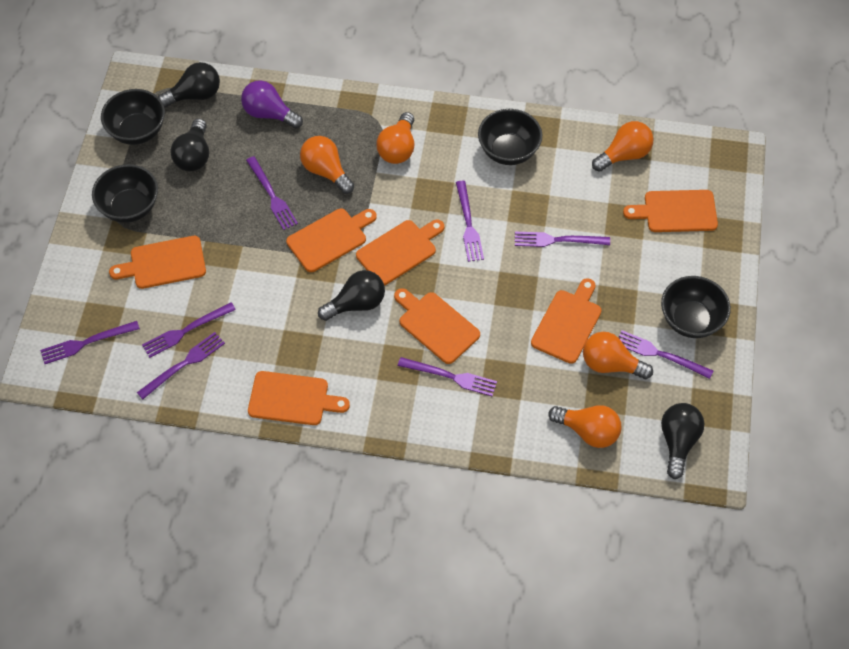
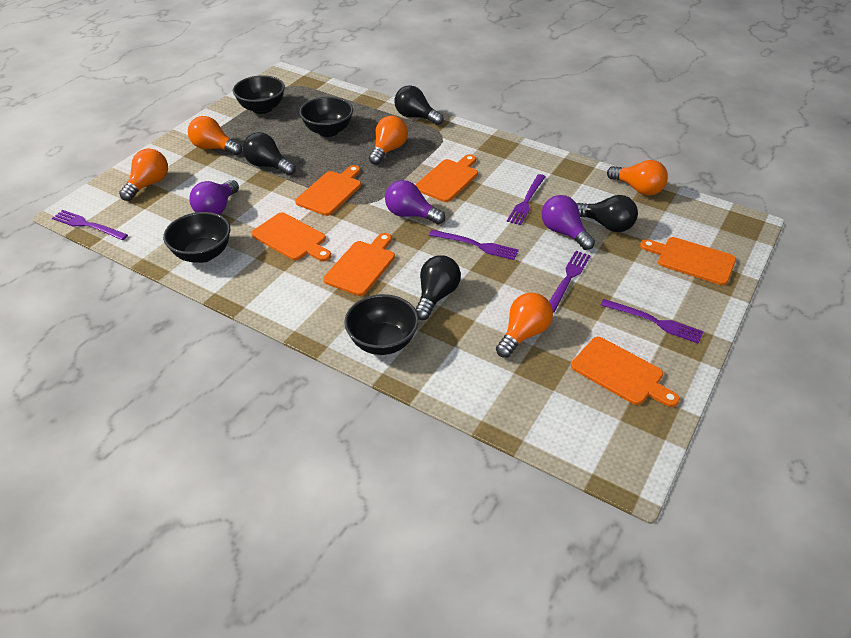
orange cutting board: [109,236,206,289] [248,371,350,425] [286,209,376,272] [356,220,444,286] [394,288,480,364] [531,278,602,364] [623,190,718,232] = 7 -> [251,212,331,261] [295,165,361,216] [323,233,395,296] [415,154,478,202] [571,337,680,407] [640,237,736,285] = 6
purple fork: [40,321,140,364] [137,332,225,399] [142,302,236,358] [246,156,298,230] [398,357,497,396] [456,181,484,262] [515,232,610,247] [619,330,713,379] = 8 -> [52,210,128,240] [429,230,519,260] [507,174,545,225] [549,251,591,313] [601,299,703,344] = 5
purple light bulb: [241,80,303,128] = 1 -> [189,180,239,215] [385,180,445,225] [541,195,595,250] = 3

